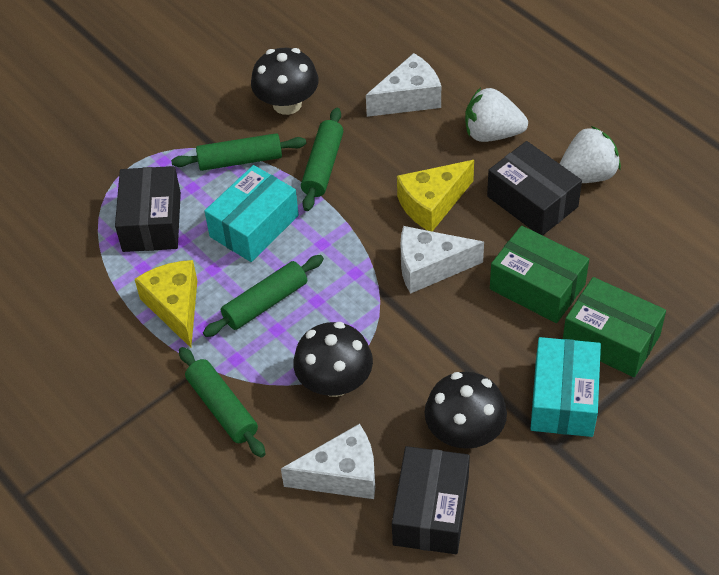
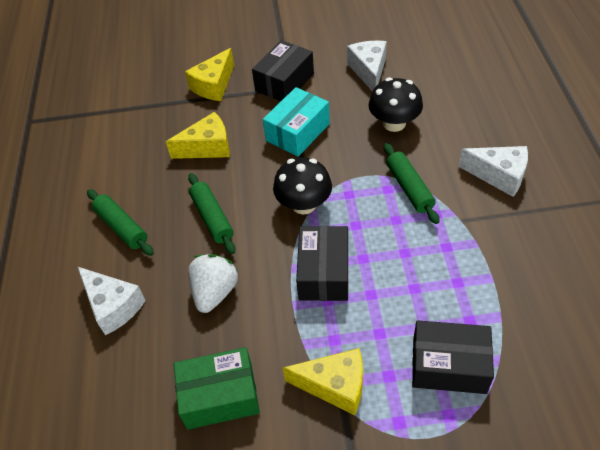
black mushroom: [251,48,319,115] [293,322,373,397] [424,372,507,449] = 3 -> [273,158,332,214] [369,77,423,132] = 2
green box: [490,226,589,323] [563,277,666,377] = 2 -> [174,347,260,430] = 1
green rolling pin: [171,133,306,171] [179,347,265,457] [203,255,324,337] [301,108,343,211] = 4 -> [87,189,154,256] [188,173,235,254] [384,143,440,224] = 3
turquoise box: [205,165,299,262] [531,337,601,437] = 2 -> [263,87,330,157] = 1
white strawberry: [465,88,528,142] [559,126,621,183] = 2 -> [188,254,238,313] = 1
yellow cheese: [135,260,197,348] [397,160,474,231] = 2 -> [166,112,230,159] [185,48,234,101] [283,348,363,416] = 3

